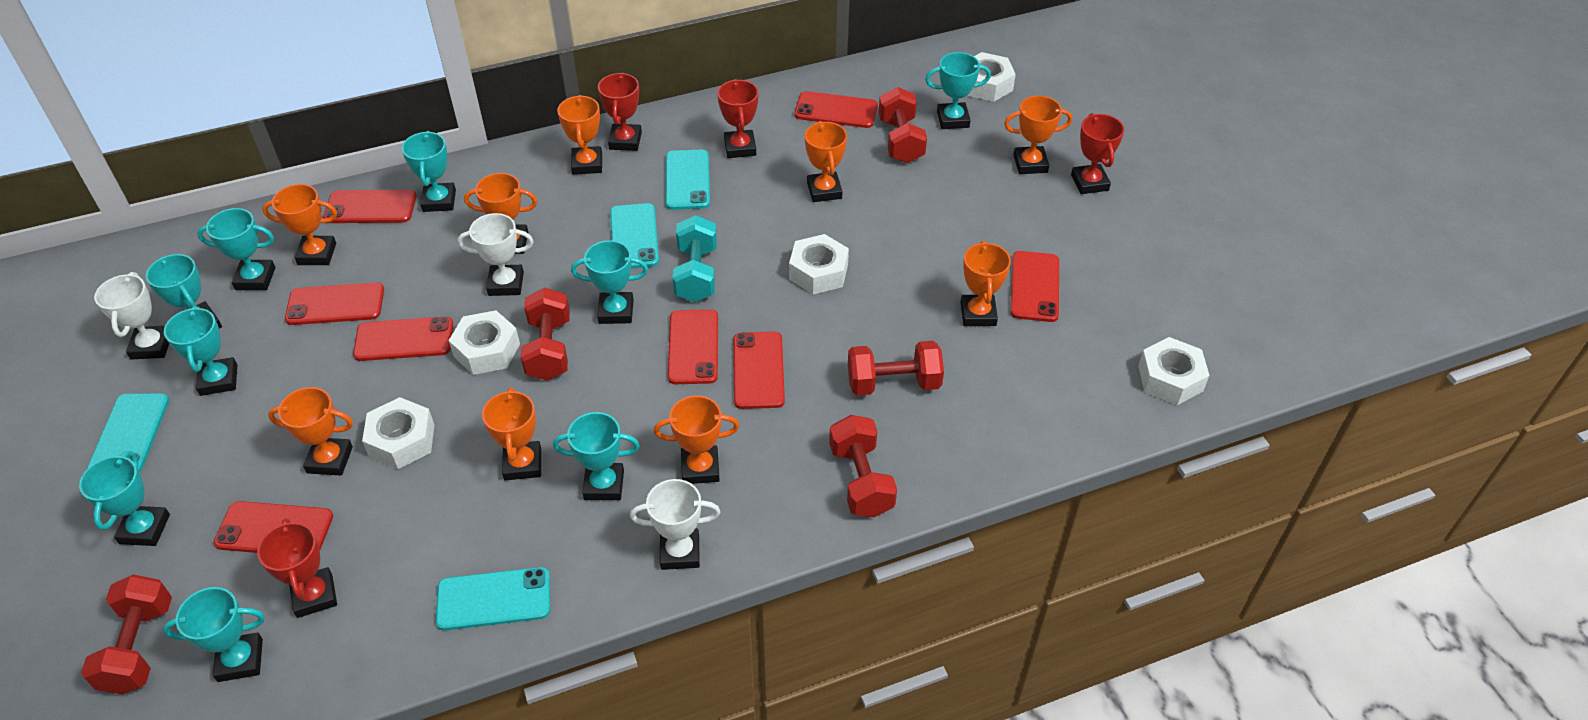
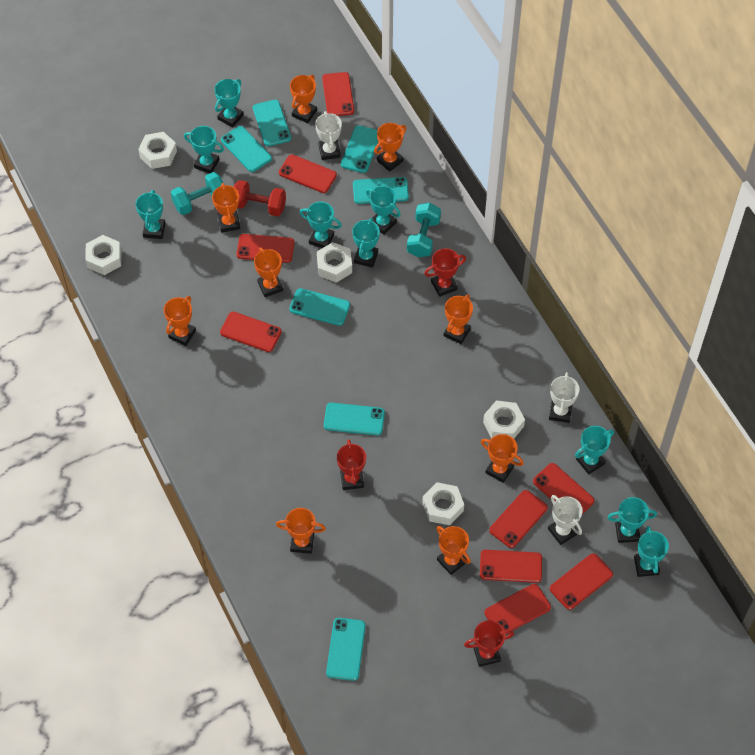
red dumbbell: [81,574,172,694] [521,288,570,381] [829,415,897,517] [848,341,944,396] [879,87,927,163] = 5 -> [234,180,286,217] = 1
red phone: [214,501,333,553] [285,282,384,325] [323,190,417,223] [353,316,453,361] [668,309,718,384] [733,331,785,409] [794,91,878,128] [1010,251,1059,322] = 8 -> [220,312,282,352] [237,234,294,263] [279,154,337,193] [322,72,354,116] [480,550,542,583] [484,584,551,631] [489,490,548,548] [533,463,594,514] [550,553,613,610] = 9
red trophy: [257,518,337,618] [598,72,642,151] [717,79,758,158] [1071,113,1124,194] = 4 -> [337,439,366,490] [424,248,466,297] [464,620,514,667] = 3
turquoise dumbbell: [673,215,717,302] = 1 -> [171,172,223,215] [407,203,441,257] = 2
turquoise phone: [87,393,169,472] [436,567,550,630] [610,203,659,269] [666,150,710,210] = 4 -> [221,126,272,172] [253,100,291,146] [289,288,350,326] [324,403,385,435] [326,618,366,681] [341,125,378,173] [353,177,409,204] = 7

